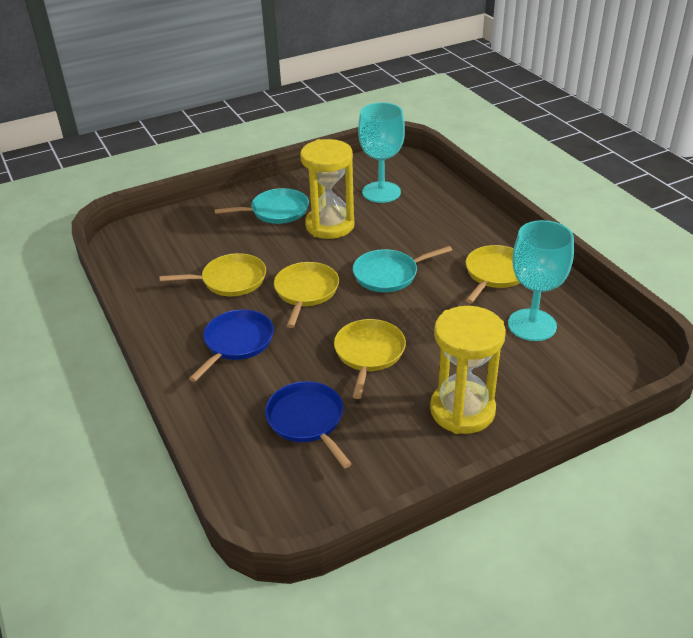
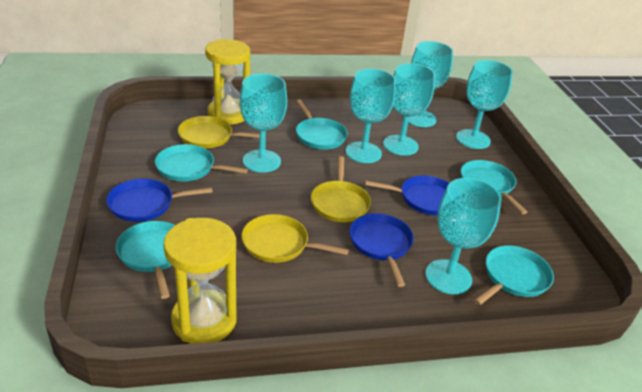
blue pan: [189,309,274,382] [265,381,352,468] = 2 -> [106,179,212,222] [349,213,414,287] [365,175,449,215] = 3
turquoise goblet: [358,102,405,203] [508,220,574,341] = 2 -> [240,73,287,173] [346,69,396,163] [383,63,435,156] [408,41,453,127] [425,178,502,295] [456,60,513,149] = 6
turquoise pan: [214,188,309,224] [353,246,452,292] = 2 -> [116,221,175,299] [155,144,248,181] [296,100,348,150] [461,160,527,214] [474,245,554,305] = 5
yellow pan: [160,253,266,296] [274,262,339,328] [334,319,406,399] [466,245,520,303] = 4 -> [178,116,260,149] [242,214,349,263] [311,156,371,222] = 3

